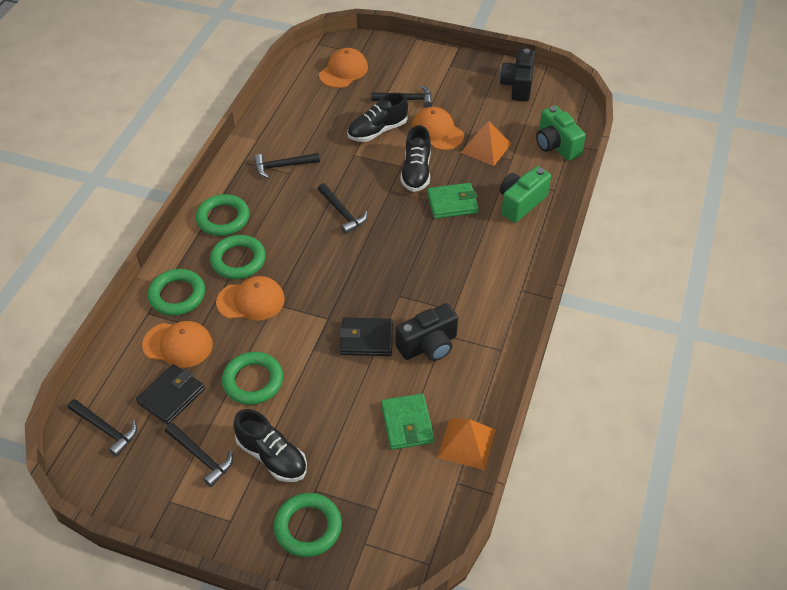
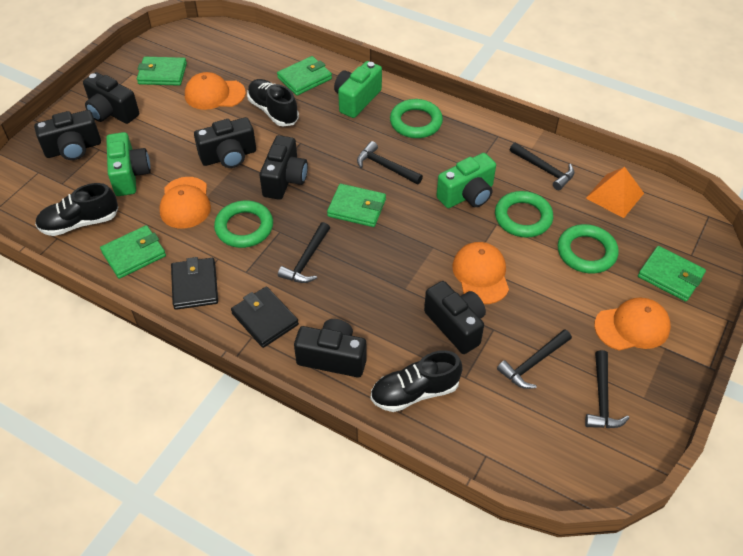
black camera: [396,303,458,361] [500,49,535,102] = 2 -> [34,110,101,160] [83,72,139,124] [194,117,256,168] [259,135,308,200] [294,319,367,377] [424,281,486,354] = 6
green camera: [500,166,551,223] [536,105,586,161] = 2 -> [106,132,151,196] [334,61,382,118] [436,153,496,208] = 3
green ring: [148,269,205,316] [196,194,249,236] [210,235,266,279] [222,352,283,405] [274,493,342,557] = 5 -> [214,201,273,248] [390,99,443,138] [495,191,553,238] [558,224,619,274] = 4
green wallet: [381,393,435,450] [427,183,479,219] = 2 -> [100,225,166,279] [137,57,187,86] [277,56,332,96] [327,184,386,227] [638,246,706,302] = 5
orange pyramid: [438,418,496,470] [461,121,511,166] = 2 -> [586,167,644,218] = 1

